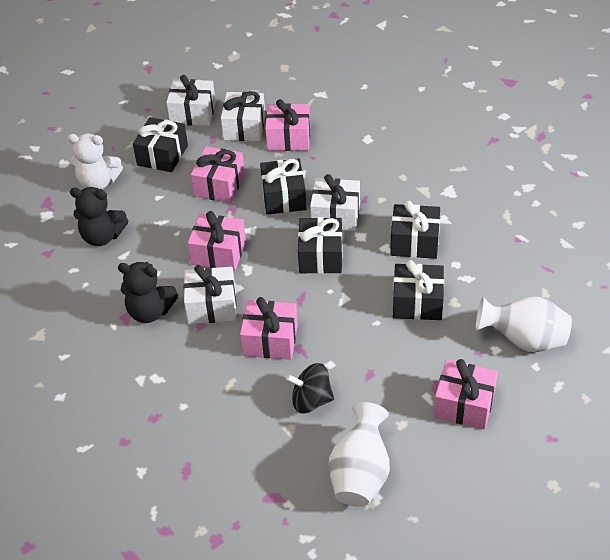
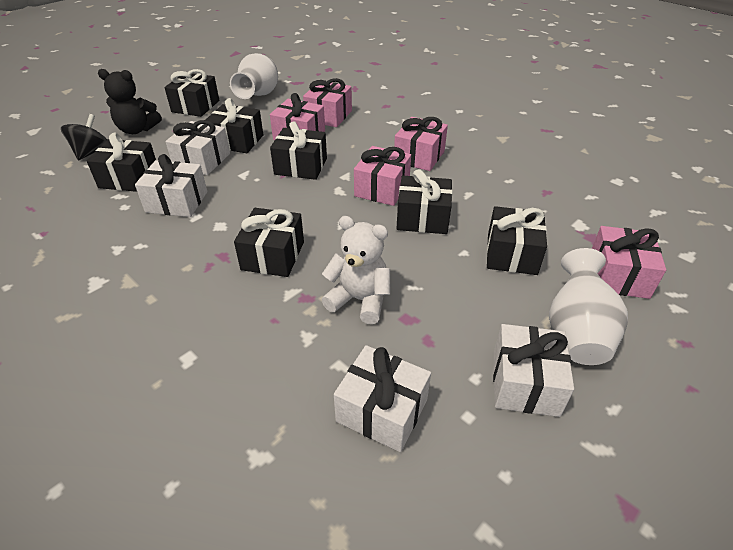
black gift: [133,117,188,172] [260,159,306,215] [298,217,343,274] [390,200,440,259] [393,260,444,320] = 5 -> [87,133,156,192] [164,69,219,117] [206,98,263,153] [234,208,304,277] [270,121,327,180] [396,169,452,234] [487,206,547,275] = 7
black teddy bear: [70,187,128,246] [118,262,178,323] = 2 -> [98,69,162,134] = 1

